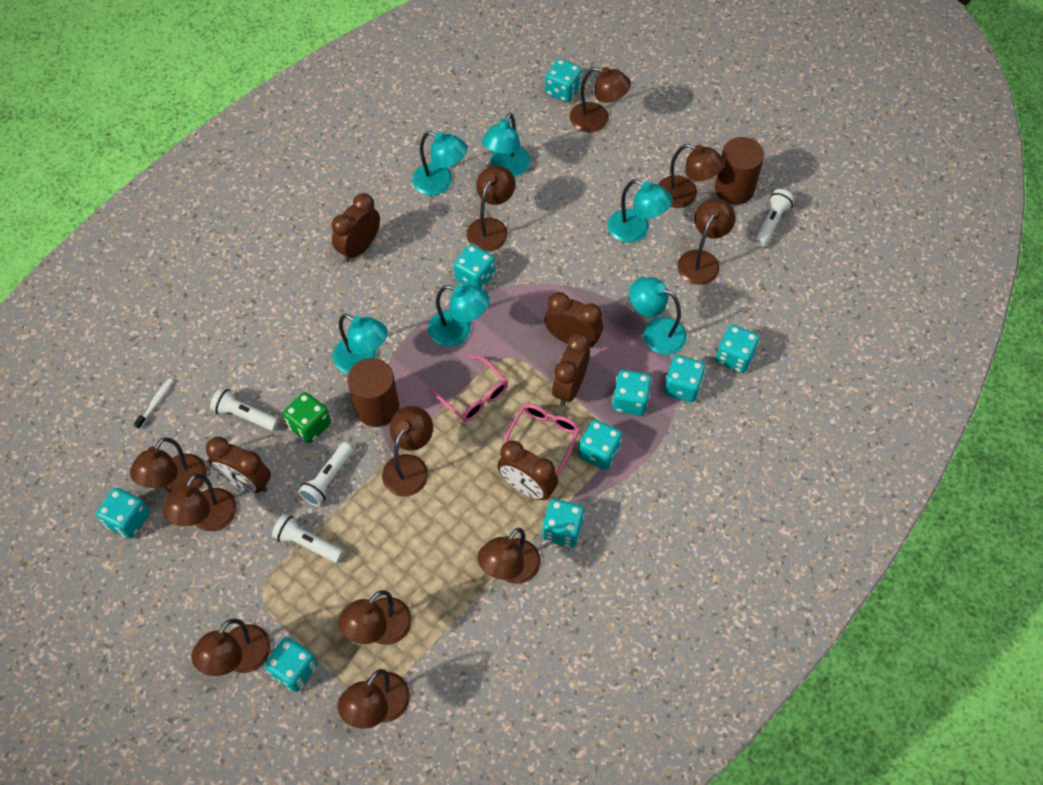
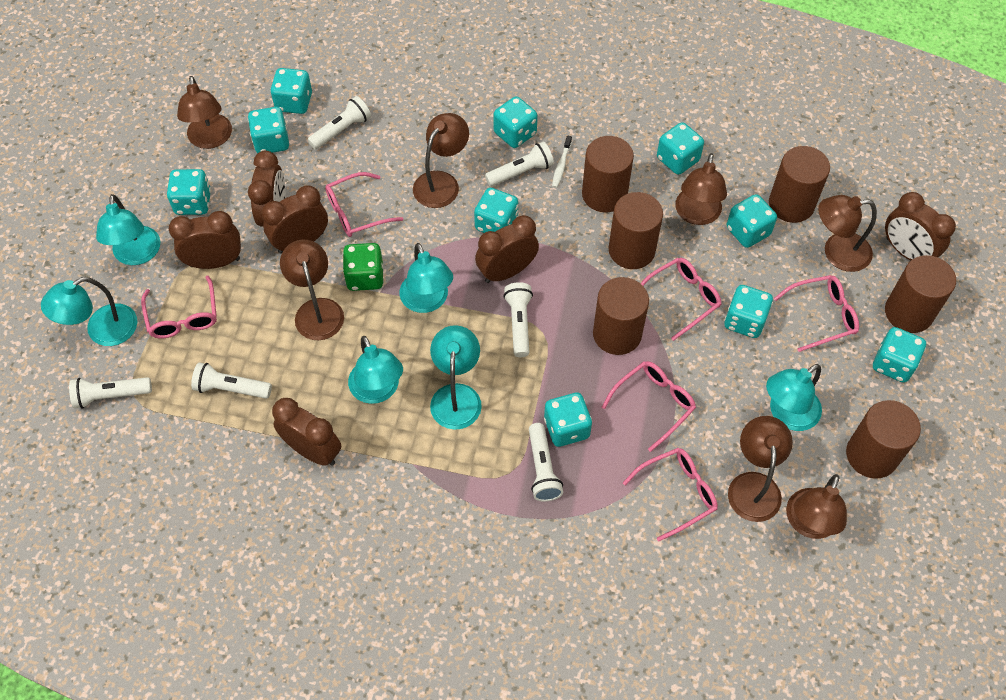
brown clock: [206,437,271,493] [332,193,380,262] [497,441,558,500] [545,292,603,348] [552,333,590,406] = 5 -> [169,211,241,269] [248,151,286,227] [262,185,328,254] [272,398,341,466] [475,215,539,283] [885,192,956,260] = 6
brown cylinder: [347,358,399,427] [715,137,764,205] = 2 -> [582,136,634,212] [593,277,649,355] [609,192,663,269] [769,146,830,223] [846,400,921,479] [885,255,956,333] = 6
brown lamp: [130,437,207,493] [162,474,237,531] [191,619,271,676] [338,590,412,645] [338,669,410,728] [382,406,433,496] [467,165,515,251] [477,528,541,584] [570,67,631,132] [658,144,724,208] [677,198,735,285] = 11 -> [177,76,232,149] [280,240,344,340] [413,113,469,208] [675,153,727,225] [728,416,793,522] [786,474,847,539] [818,195,877,272] = 7
pink glasses: [428,355,508,422] [503,404,580,477] = 2 -> [141,275,217,339] [325,172,403,237] [602,361,696,452] [623,448,718,541] [641,258,722,341] [774,275,859,352] = 6
turquoise dice: [96,488,150,539] [264,637,318,692] [454,244,495,289] [542,499,585,548] [545,59,582,103] [578,420,622,470] [612,370,652,416] [664,355,706,402] [716,325,759,373] = 9 -> [167,169,211,215] [248,107,289,153] [270,68,312,114] [474,188,518,233] [493,96,537,148] [544,393,592,447] [657,122,704,175] [724,285,773,338] [727,194,777,248] [873,327,926,383] = 10
white flashlight: [210,387,279,431] [272,514,344,563] [298,442,353,506] [754,189,794,247] = 4 -> [69,377,152,409] [191,362,272,399] [307,96,371,149] [485,142,554,186] [504,282,533,357] [529,423,563,501] = 6

